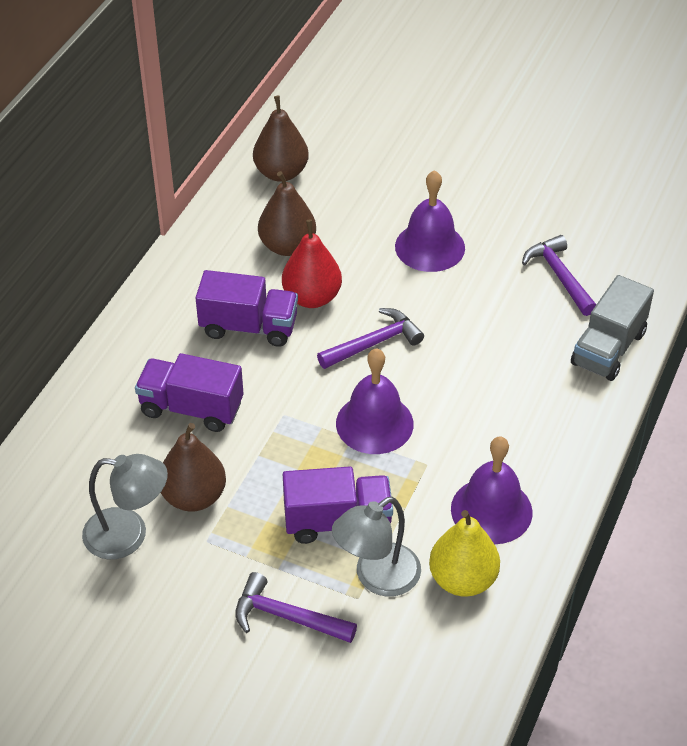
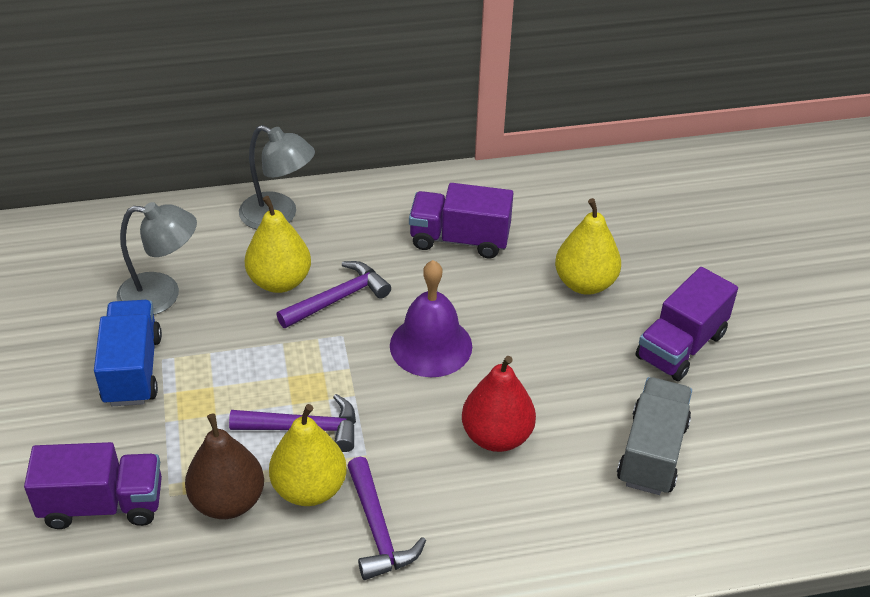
blue truck: none = 0 -> [94,300,162,406] = 1
brown pear: [160,423,226,512] [253,96,309,182] [258,171,316,256] = 3 -> [185,414,264,519] = 1
purple bell: [336,348,414,454] [395,170,465,272] [451,437,533,544] = 3 -> [390,260,472,377] = 1
yellow pear: [429,510,500,597] = 1 -> [245,196,311,293] [269,404,346,506] [555,198,621,295] = 3

